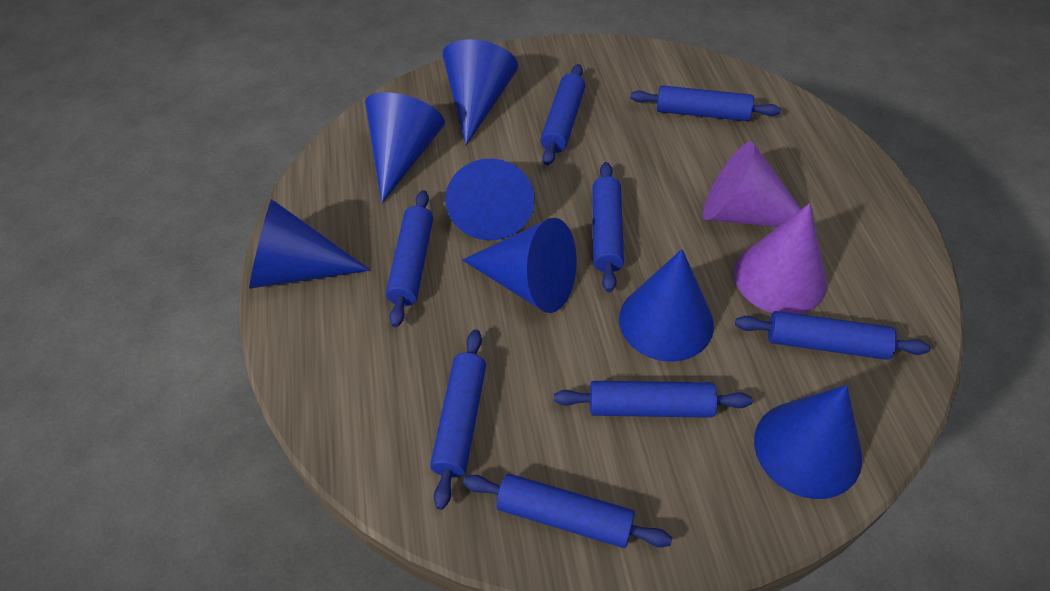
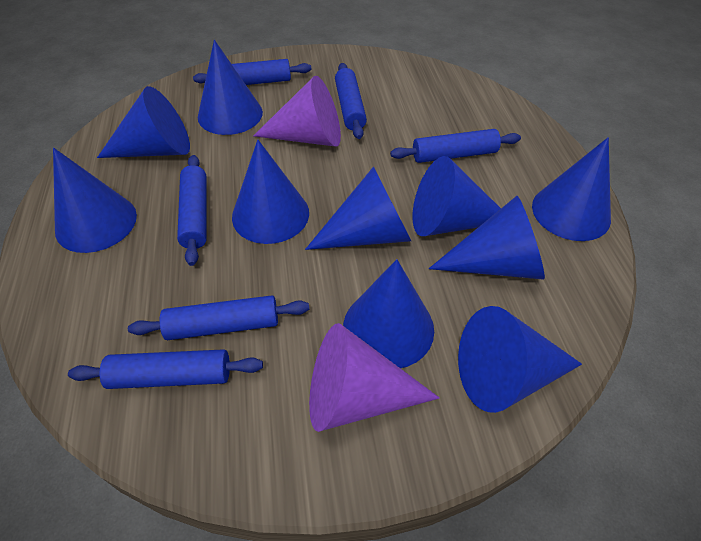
blue cone: [249,199,370,289] [365,92,445,203] [442,39,518,145] [445,159,535,240] [462,218,577,313] [619,249,714,362] [754,385,862,499] = 7 -> [53,148,137,253] [97,86,190,158] [198,40,263,135] [232,140,309,244] [305,166,411,250] [343,259,434,368] [413,156,501,236] [429,196,545,280] [458,306,582,413] [532,137,611,241] = 10
blue rolling pin: [386,190,433,327] [430,329,486,510] [463,474,672,548] [541,64,585,165] [554,381,752,418] [592,162,624,292] [630,85,781,121] [735,311,930,360] = 8 -> [68,349,263,389] [128,295,309,340] [177,155,207,266] [193,59,311,85] [335,63,367,139] [390,129,521,163] = 6

